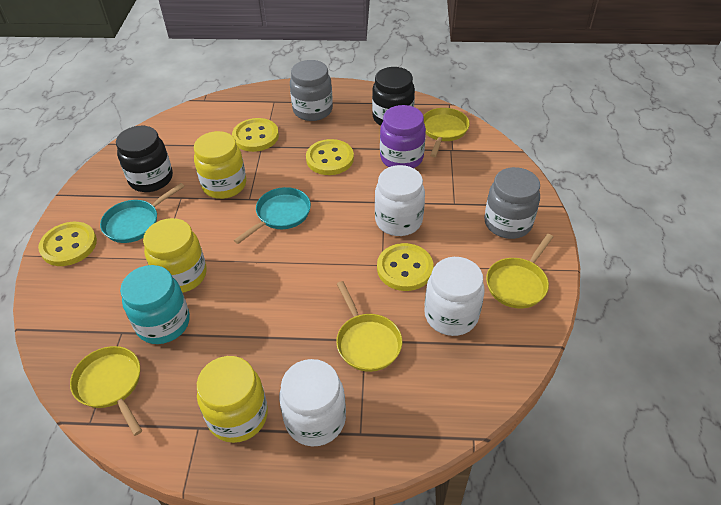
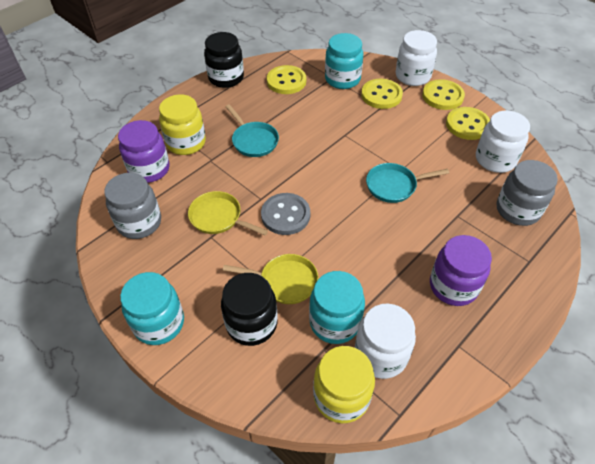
grey button: none = 0 -> [261,193,310,235] = 1
purple jar: [380,105,426,168] = 1 -> [118,120,170,183] [430,235,492,306] = 2
turquoise jar: [120,265,190,344] = 1 -> [120,272,184,345] [309,271,365,344] [325,33,363,89] = 3
yellow jar: [143,218,207,293] [194,131,246,199] [197,356,268,443] = 3 -> [159,94,206,155] [313,346,375,423] = 2
yellow pan: [70,346,142,436] [336,281,402,372] [423,108,470,157] [486,234,553,308] = 4 -> [188,191,268,235] [223,254,318,304] = 2

